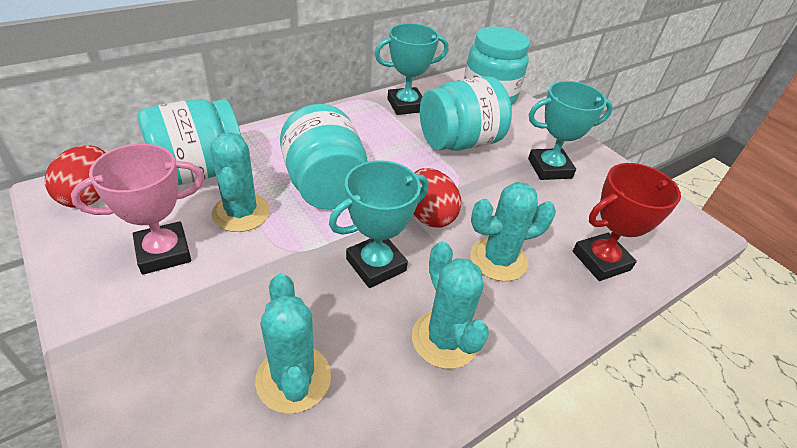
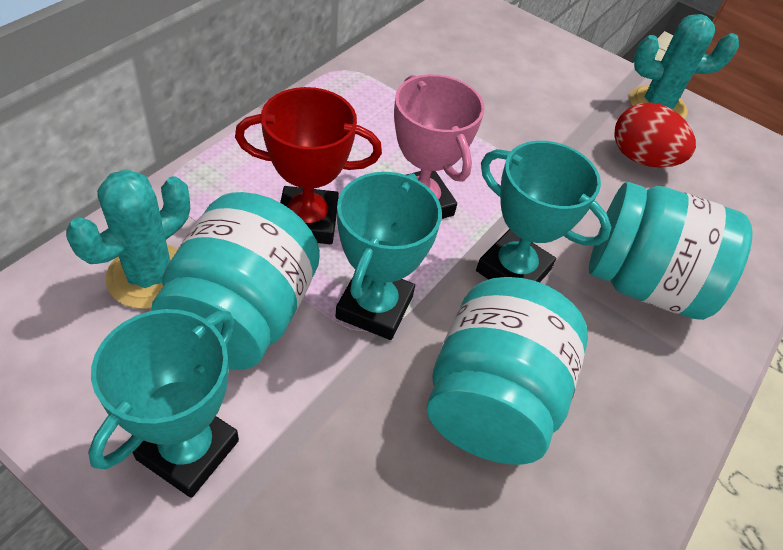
red egg: [45,145,105,208] [414,168,461,228] = 2 -> [614,102,696,168] = 1
turquoise cactus: [210,132,270,232] [255,274,331,414] [412,242,489,369] [471,182,556,281] = 4 -> [66,169,190,309] [629,14,739,119] = 2
turquoise jar: [137,99,241,185] [280,104,367,209] [420,76,512,151] [464,26,530,105] = 4 -> [151,192,320,370] [427,277,588,465] [589,182,753,320] = 3

